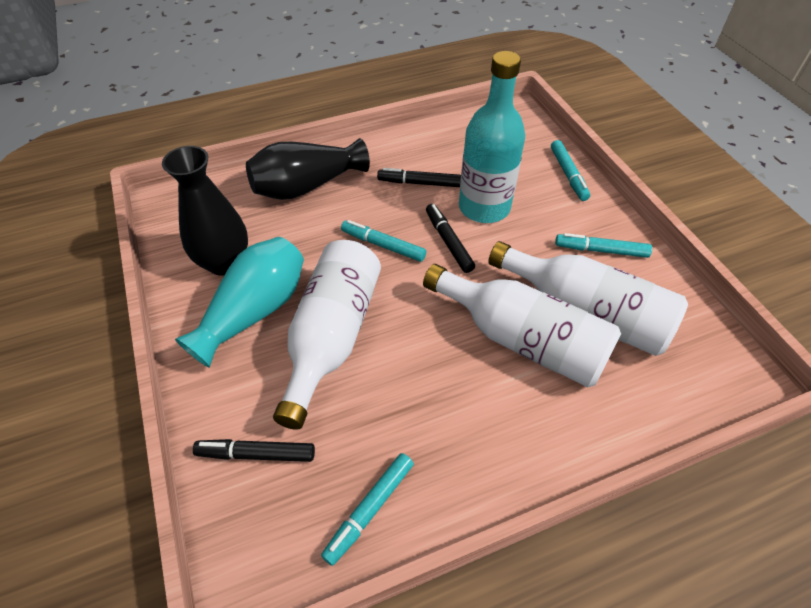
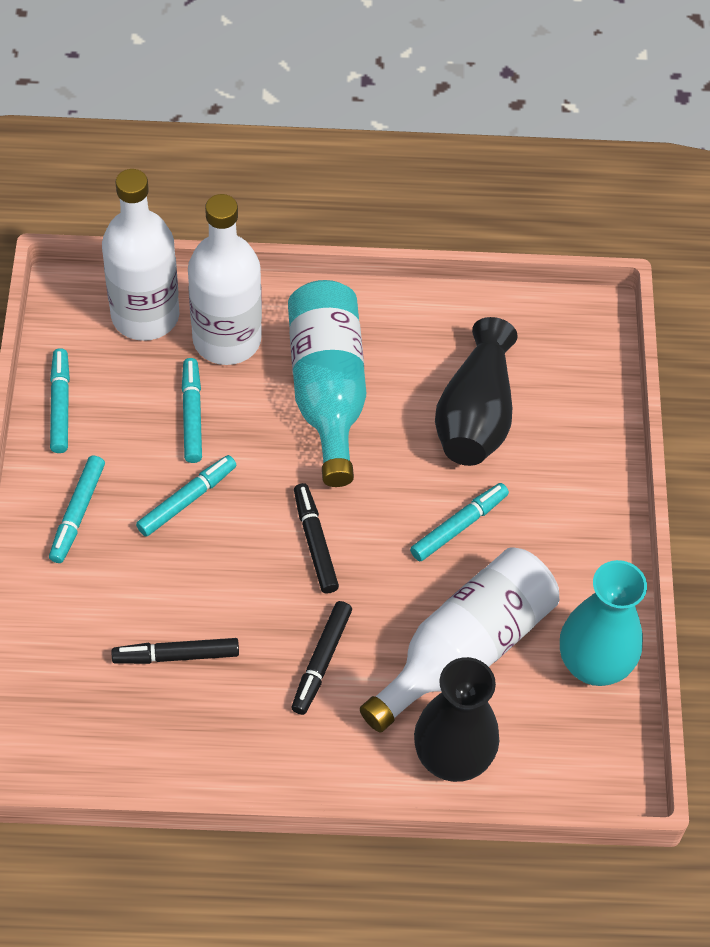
turquoise marker: [321,453,414,566] [341,220,426,262] [551,140,590,201] [555,233,652,258] = 4 -> [49,455,105,563] [50,348,70,453] [136,455,236,536] [182,358,202,463] [410,483,509,561] = 5

